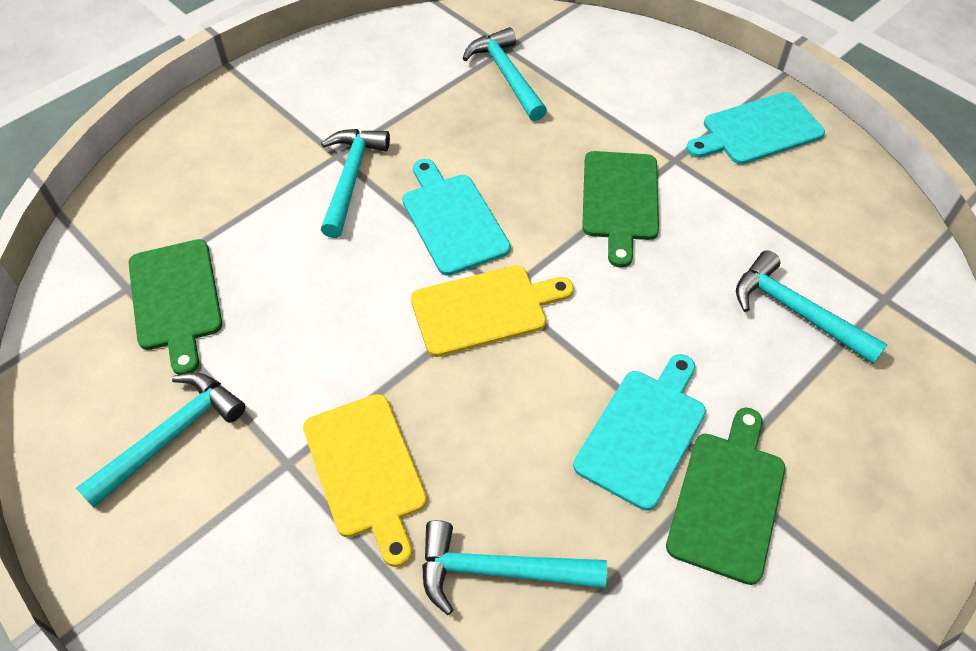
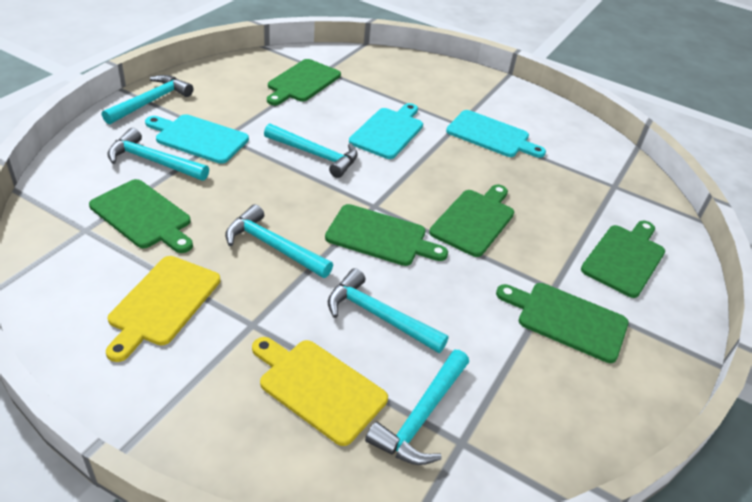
green cutting board: [128,239,222,375] [582,151,659,268] [666,408,785,585] = 3 -> [89,179,193,253] [267,59,341,105] [325,204,448,266] [429,185,514,257] [496,283,629,363] [581,221,665,298] = 6
turquoise hammer: [76,373,246,508] [321,129,390,238] [422,520,607,615] [462,27,547,121] [736,250,888,364] = 5 -> [102,75,193,125] [107,128,209,181] [225,204,333,278] [264,123,358,178] [328,268,449,353] [365,350,469,465] = 6

